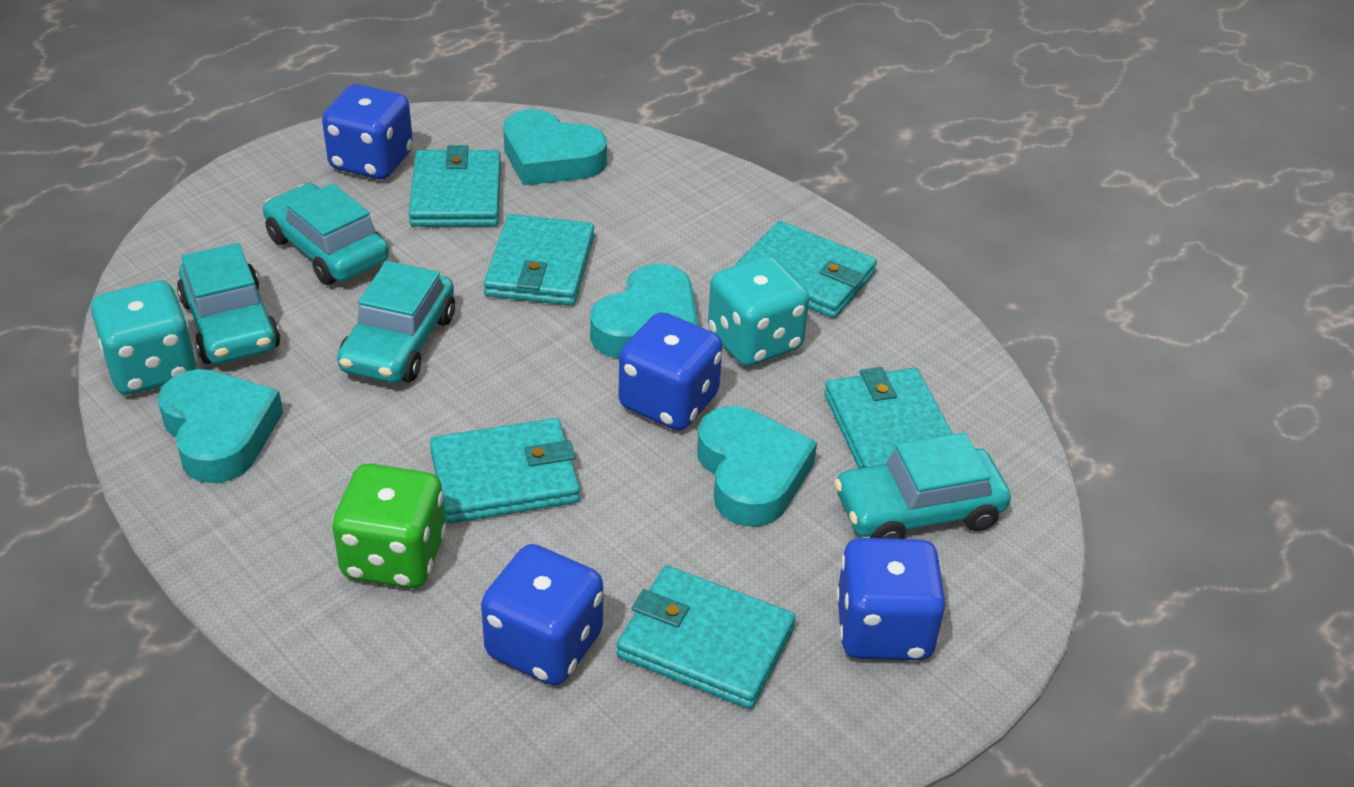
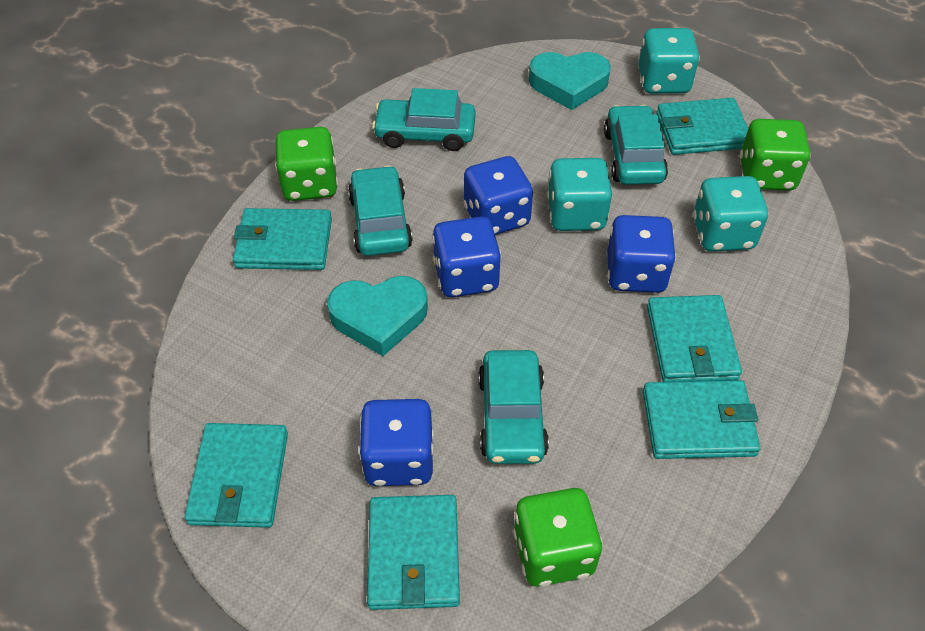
green dice: [332,464,446,588] = 1 -> [275,127,338,201] [513,488,603,587] [740,119,811,191] = 3
turquoise dice: [91,281,197,395] [708,256,810,366] = 2 -> [547,158,612,231] [639,28,700,94] [693,176,768,252] = 3
turquoise heart: [158,369,283,483] [503,109,607,185] [590,264,699,358] [697,406,817,526] = 4 -> [327,276,428,356] [529,52,611,110] = 2

